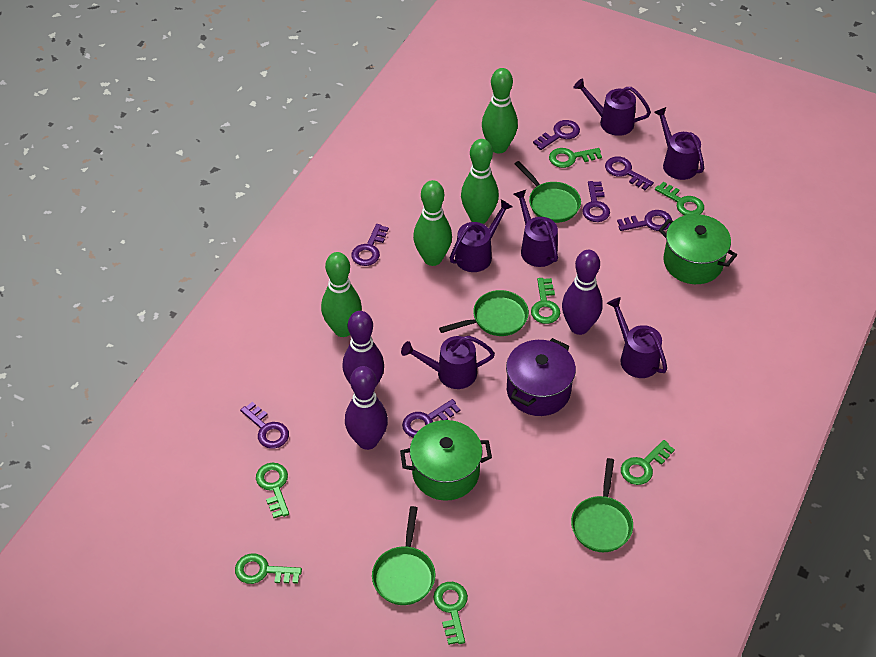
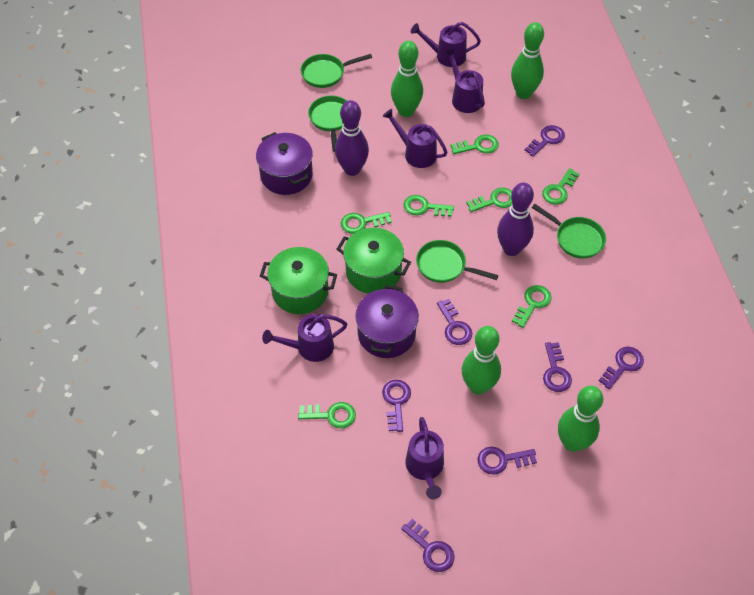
purple bowling pin: [342,311,384,388] [345,366,388,450] [562,250,603,335] = 3 -> [335,100,369,176] [497,182,534,256] = 2
purple pot: [506,338,576,416] = 1 -> [256,132,313,195] [355,285,419,358] = 2
purple watering can: [401,336,495,389] [450,199,513,272] [514,190,558,267] [573,78,651,136] [607,297,667,378] [654,107,704,180] = 6 -> [262,314,347,362] [382,109,448,168] [405,417,444,499] [411,22,481,67] [444,48,485,113] = 5

